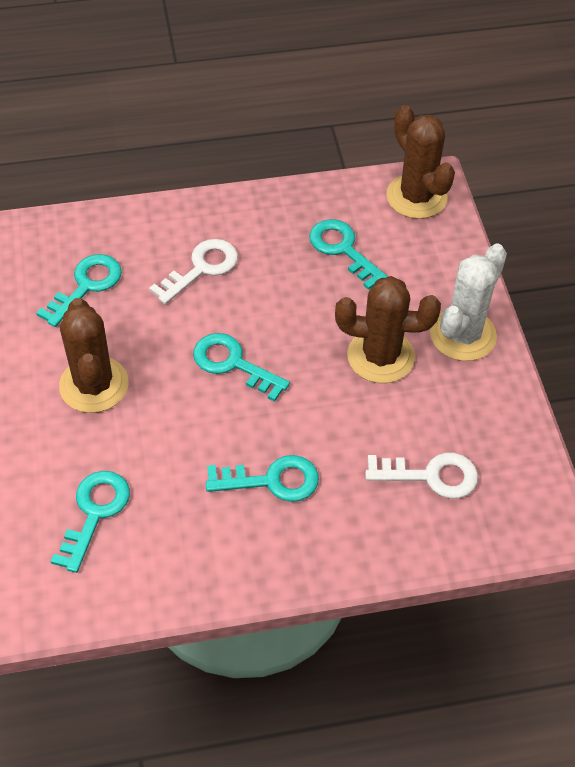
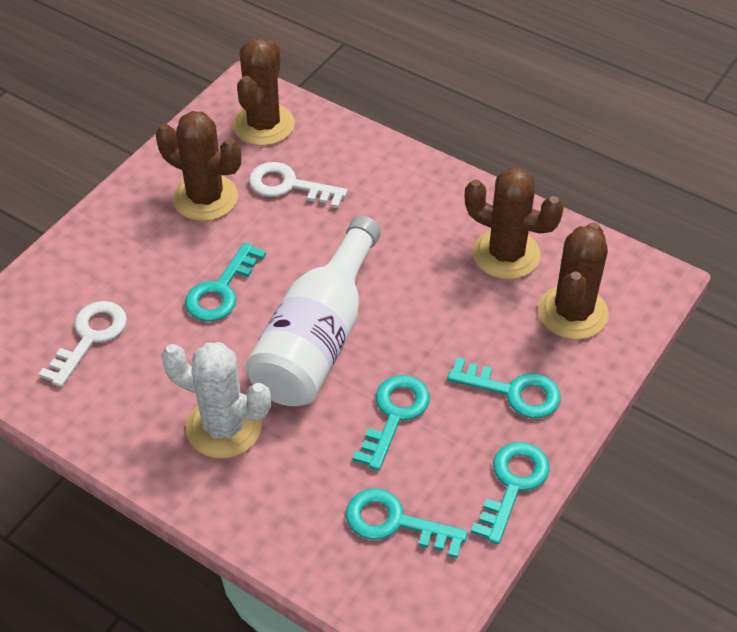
brown cactus: [59,298,129,413] [335,276,441,383] [386,105,455,219] = 3 -> [156,111,241,221] [232,38,295,146] [465,167,564,280] [538,223,609,340] = 4
white bottle: none = 0 -> [245,216,381,406] = 1

